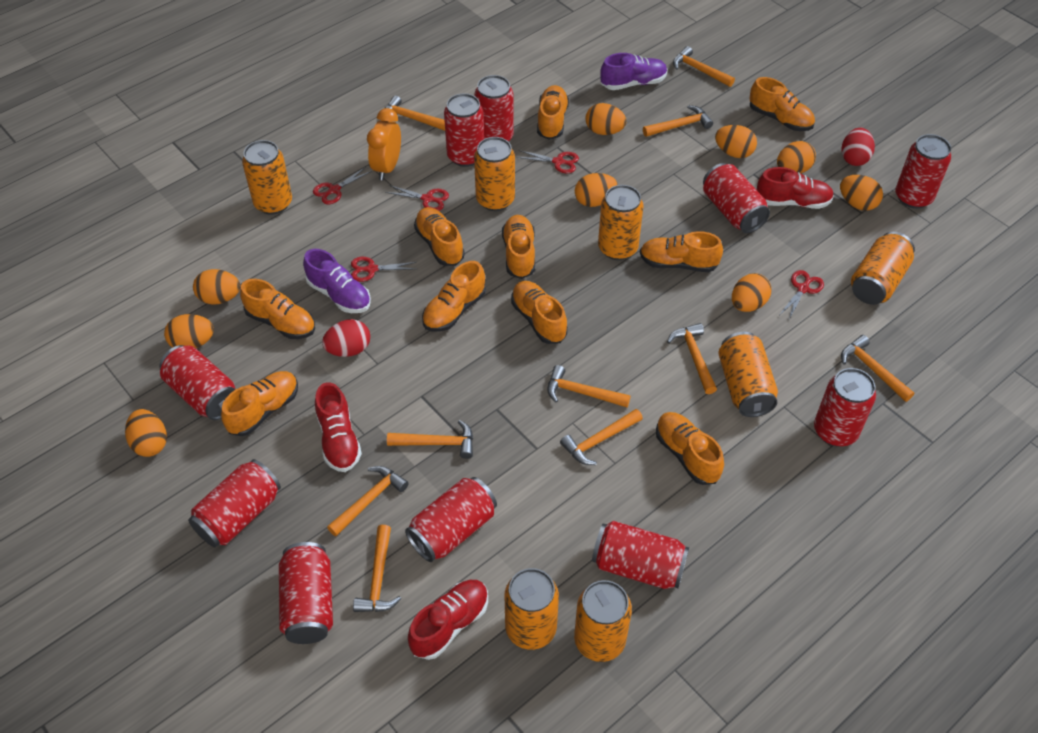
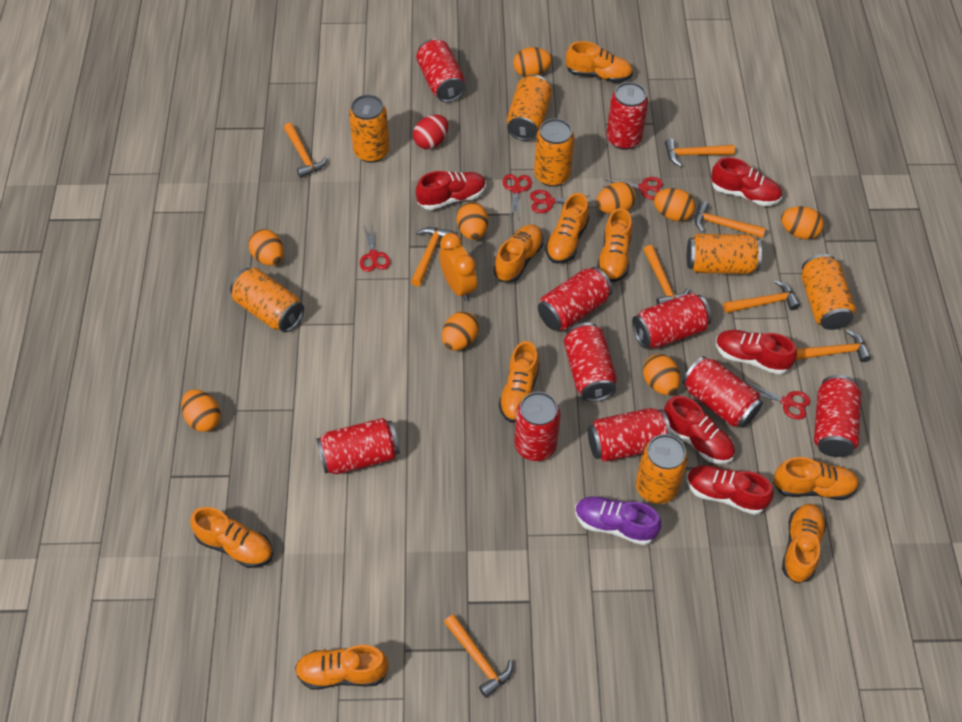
orange hammer: [327,466,409,536] [353,525,401,612] [386,96,445,131] [387,420,473,459] [547,365,631,407] [560,409,643,465] [643,105,713,137] [667,323,717,394] [673,46,735,87] [841,335,914,402] = 10 -> [284,123,327,178] [411,227,453,286] [444,614,513,698] [643,245,689,305] [665,139,735,167] [695,202,766,238] [723,280,800,313] [796,330,871,362] = 8
orange shoe: [221,371,298,436] [240,279,315,339] [414,207,465,266] [422,261,486,331] [502,215,535,279] [511,281,568,344] [537,85,569,140] [640,231,723,272] [656,412,724,485] [750,77,815,131] = 10 -> [190,507,273,568] [295,645,389,690] [494,224,544,282] [499,341,539,423] [545,193,589,264] [566,41,633,83] [597,208,632,282] [773,457,859,500] [782,504,826,583] = 9
purple shoe: [303,249,371,313] [600,53,667,90] = 2 -> [575,496,661,545] = 1
red egg: [322,319,370,357] [841,128,875,166] = 2 -> [413,115,448,149] = 1
red shoe: [315,382,362,472] [408,580,488,660] [757,167,834,209] = 3 -> [416,171,486,210] [664,396,735,464] [687,465,773,515] [711,157,782,206] [716,330,797,375] = 5

